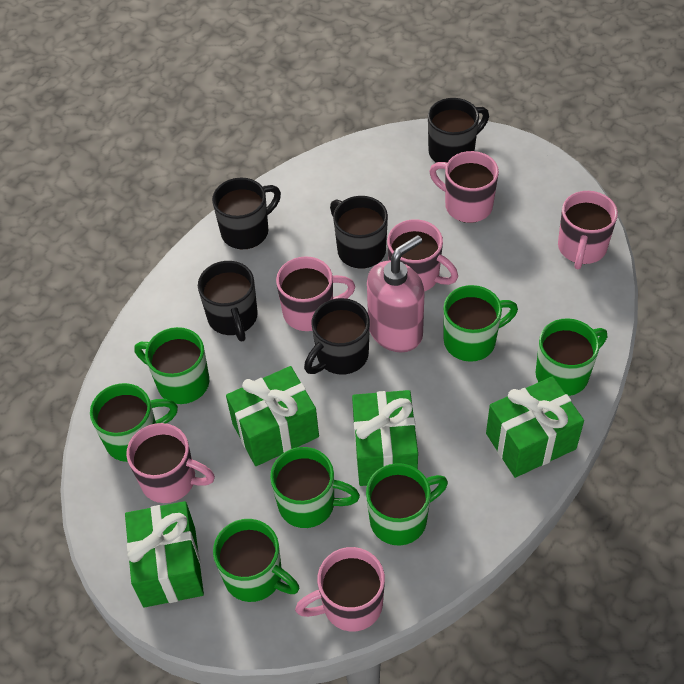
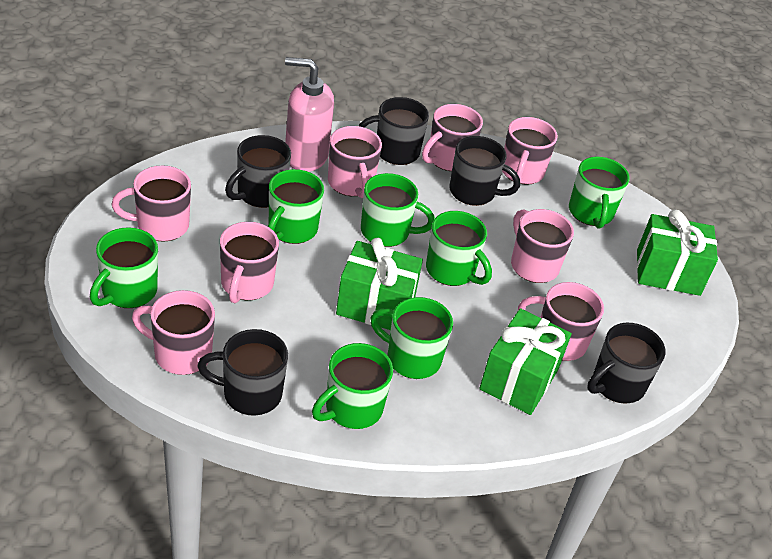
green gift: [125,501,204,607] [226,366,319,466] [352,390,418,486] [486,376,584,478] = 4 -> [336,238,423,330] [479,308,572,415] [637,209,718,296] = 3
pink mug: [126,423,215,503] [276,256,355,331] [295,547,385,632] [387,219,458,292] [429,151,499,223] [558,191,618,269] = 6 -> [111,165,191,242] [132,290,215,375] [220,222,279,303] [328,126,382,198] [422,104,483,171] [502,117,558,185] [511,209,574,283] [518,282,604,361] = 8

